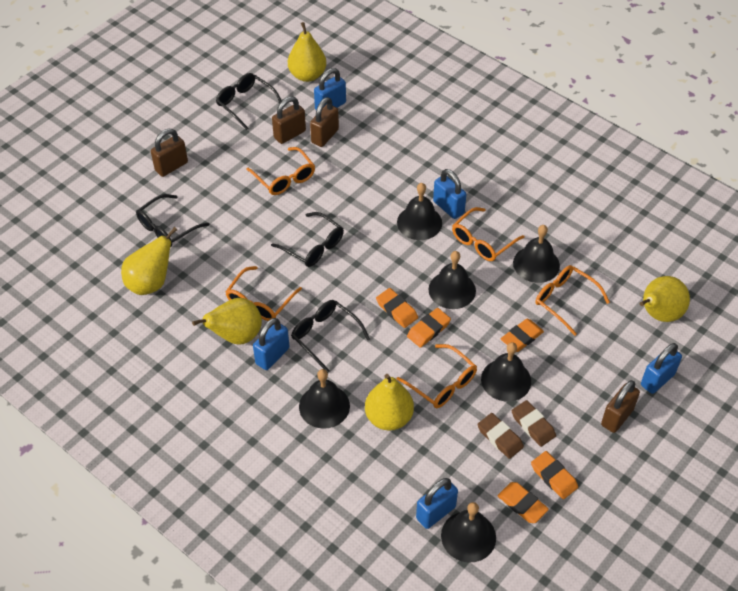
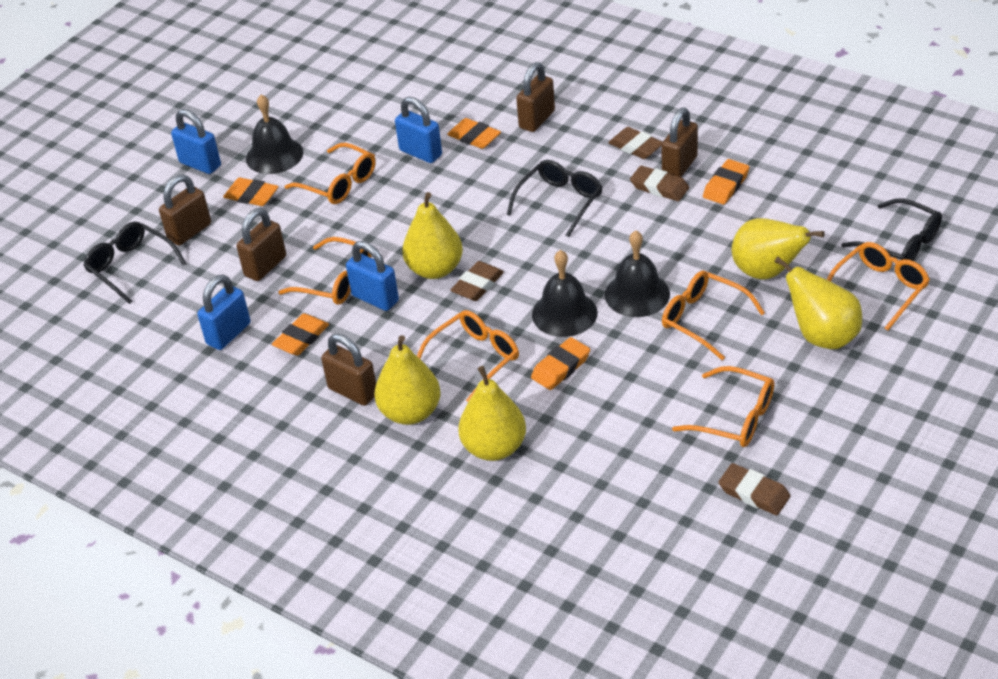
black bell: [299,369,350,429] [397,183,442,240] [428,251,476,309] [441,502,496,563] [481,342,531,402] [513,225,560,283] = 6 -> [246,94,303,174] [532,250,597,337] [605,231,670,317] = 3
black glasses: [136,194,209,246] [216,73,282,130] [271,212,344,267] [291,300,370,373] = 4 -> [83,222,187,304] [507,160,603,237] [841,198,942,261] = 3
blue padlock: [253,318,289,370] [314,68,346,110] [416,478,458,529] [433,169,467,219] [641,343,682,394] = 5 -> [171,109,221,174] [197,275,250,350] [346,241,399,311] [395,97,442,163] = 4
brown eraser: [477,413,524,459] [512,400,556,447] = 2 -> [450,261,504,301] [608,127,662,159] [630,166,689,201] [718,463,790,515] = 4
brown padlock: [151,129,188,177] [272,96,306,144] [310,97,339,147] [601,380,640,433] = 4 -> [159,175,211,246] [236,208,286,281] [321,334,376,406] [516,62,555,132] [662,107,698,177] = 5
orange glasses: [225,266,302,321] [247,147,315,195] [396,344,477,408] [452,207,525,261] [536,265,610,336] = 5 -> [279,237,372,305] [284,143,376,204] [417,310,519,402] [662,270,765,360] [672,366,774,447] [827,242,930,331] = 6

